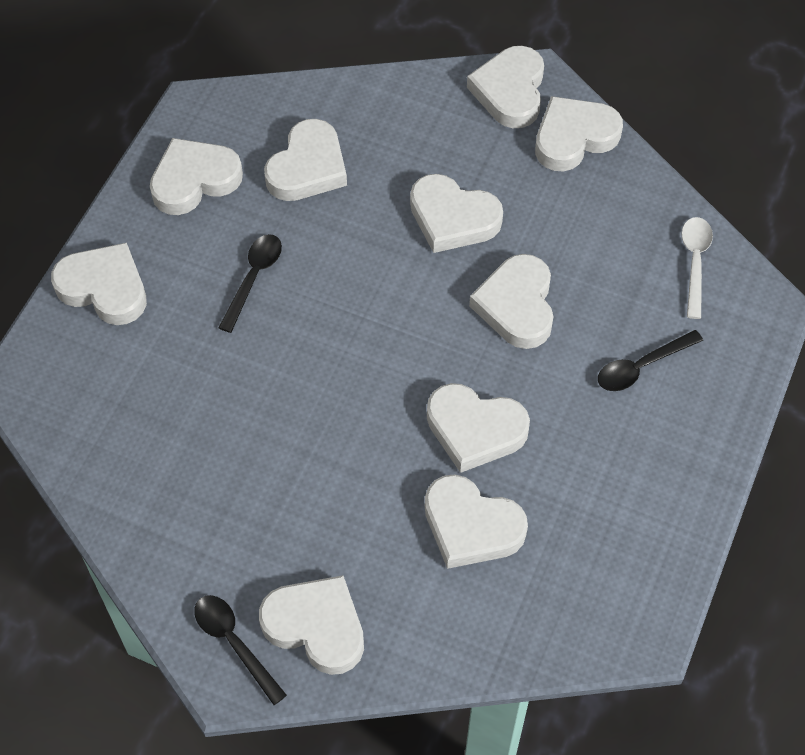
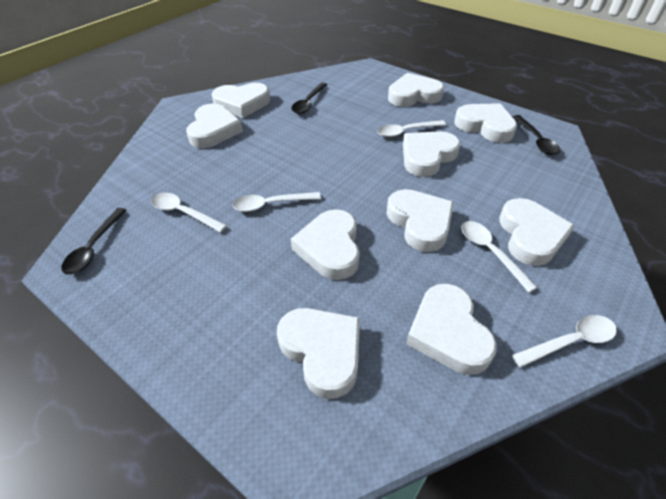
white spoon: [681,217,713,319] = 1 -> [151,192,227,232] [232,192,321,212] [377,120,446,138] [461,221,538,293] [512,315,617,368] = 5

